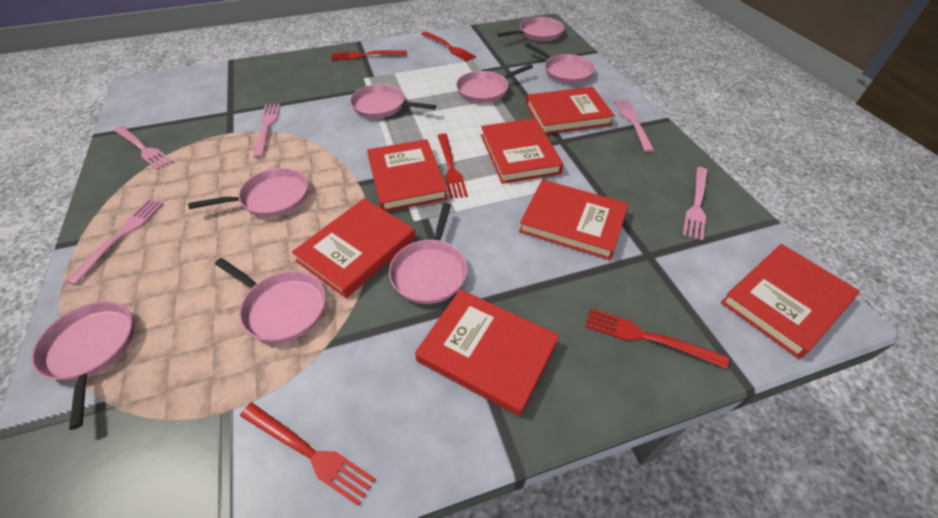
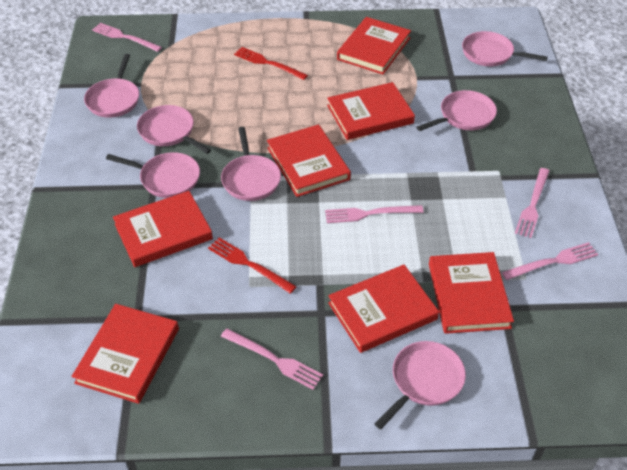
pink pan: [32,301,134,430] [188,168,308,217] [215,258,326,343] [350,84,436,118] [389,203,468,304] [456,64,533,103] [497,17,564,42] [525,43,595,84] = 8 -> [84,54,139,118] [106,152,200,198] [137,105,211,154] [221,127,281,201] [375,341,466,429] [416,90,497,131] [462,31,548,66] = 7
red fork: [240,403,376,506] [331,50,407,60] [422,31,476,61] [438,133,468,199] [585,308,729,369] = 5 -> [208,238,297,294] [234,47,308,80] = 2

